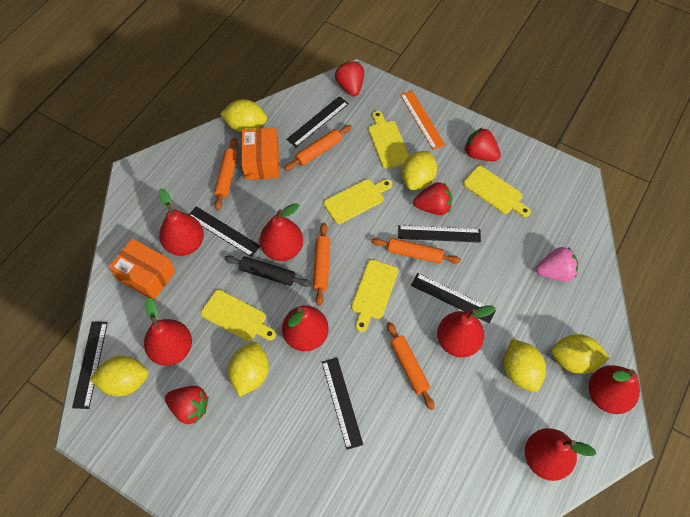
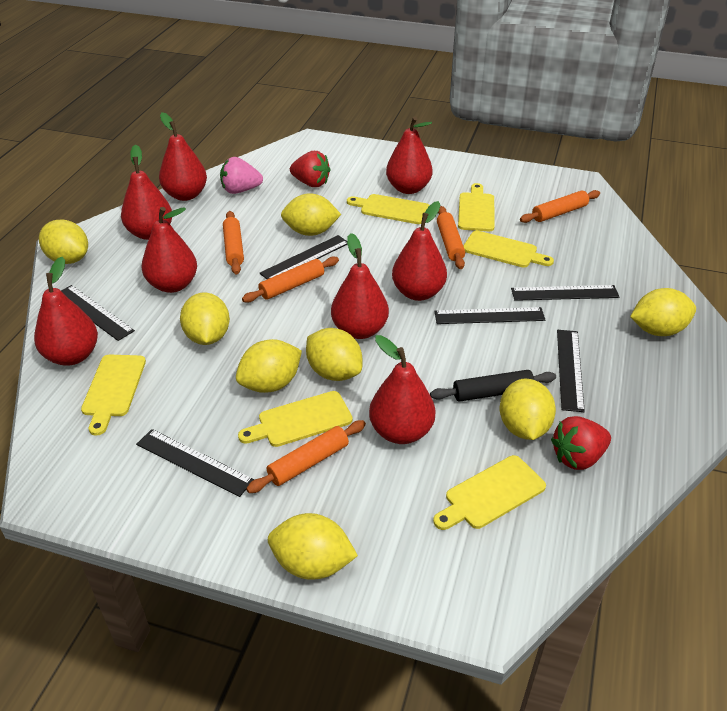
orange box: [109,238,176,300] [241,128,279,180] = 2 -> none = 0
orange ruler: [400,90,445,150] = 1 -> none = 0
red pear: [144,297,192,366] [159,188,204,256] [260,203,303,261] [282,305,329,351] [437,305,496,357] [525,428,596,481] [589,365,640,414] = 7 -> [34,257,98,366] [121,145,172,240] [142,207,197,293] [159,112,207,201] [331,233,389,339] [369,335,435,444] [386,117,433,194] [392,201,447,301] = 8
red strawberry: [165,386,208,424] [335,61,364,96] [413,182,452,215] [465,127,501,161] = 4 -> [290,151,330,187] [551,416,611,470] = 2
yellow cutting board: [201,290,276,341] [324,179,392,224] [351,260,398,332] [368,111,409,169] [463,166,531,217] = 5 -> [81,355,146,436] [238,391,353,447] [347,194,430,224] [433,455,546,530] [458,183,494,231] [463,231,554,268] = 6
yellow lemon: [90,356,149,396] [220,99,267,133] [228,342,269,396] [402,151,437,190] [504,339,546,392] [551,334,609,374] = 6 -> [39,220,88,264] [180,293,230,345] [236,339,302,393] [268,513,358,580] [281,193,341,236] [306,328,362,381] [499,378,556,440] [630,288,696,336] = 8

